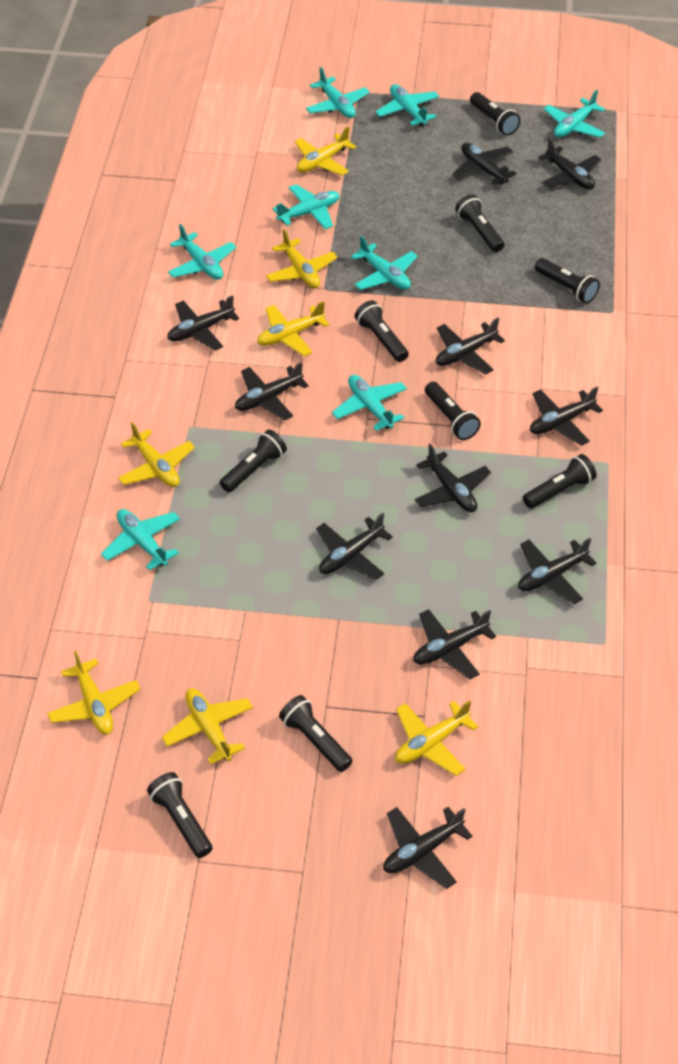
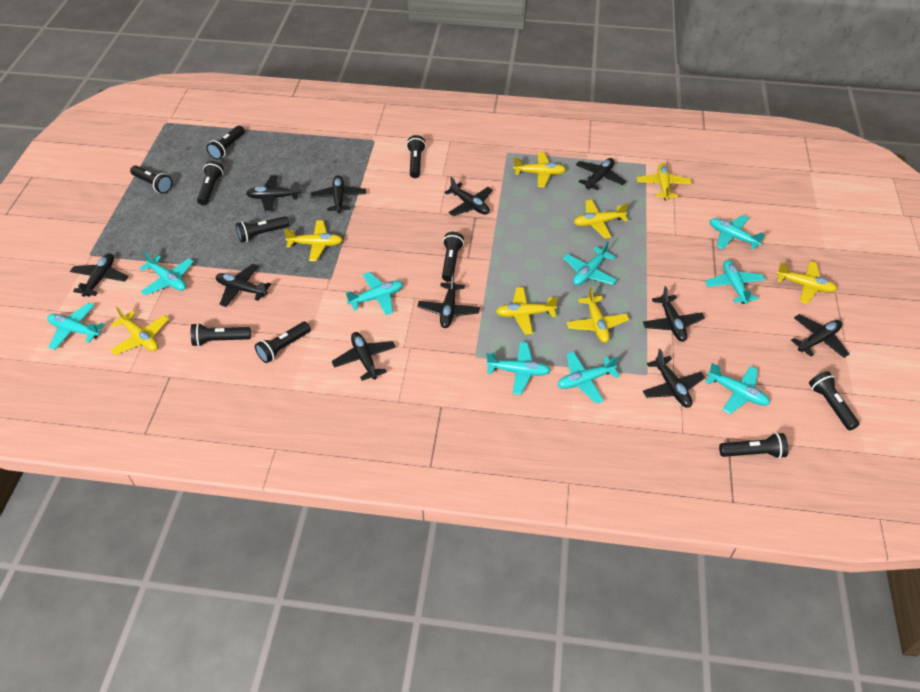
black flashlight: [147,772,212,858] [220,430,287,492] [279,695,353,772] [355,301,409,362] [425,382,481,440] [455,195,504,252] [470,92,520,136] [523,454,597,509] [535,258,600,304] = 9 -> [130,165,173,194] [191,323,251,347] [197,161,224,205] [206,125,245,160] [236,216,289,243] [255,322,311,363] [407,135,426,178] [442,232,464,282] [719,433,788,459] [809,371,860,430] = 10
turquoise plane: [101,509,180,570] [168,224,236,280] [272,184,340,229] [306,67,370,118] [332,375,407,431] [351,236,418,290] [375,84,439,127] [544,90,605,138] = 8 -> [47,303,105,350] [139,251,194,295] [345,272,403,315] [486,342,551,395] [557,352,620,404] [563,241,617,285] [705,260,766,304] [705,363,770,414] [710,215,765,250] = 9
yellow plane: [47,651,140,735] [118,422,195,487] [162,688,253,765] [257,301,329,356] [266,229,338,288] [295,126,356,176] [395,700,478,776] = 7 -> [110,307,169,355] [284,220,343,261] [496,287,558,335] [513,152,566,187] [566,287,629,343] [574,200,628,239] [637,163,692,200] [776,261,837,304] = 8

